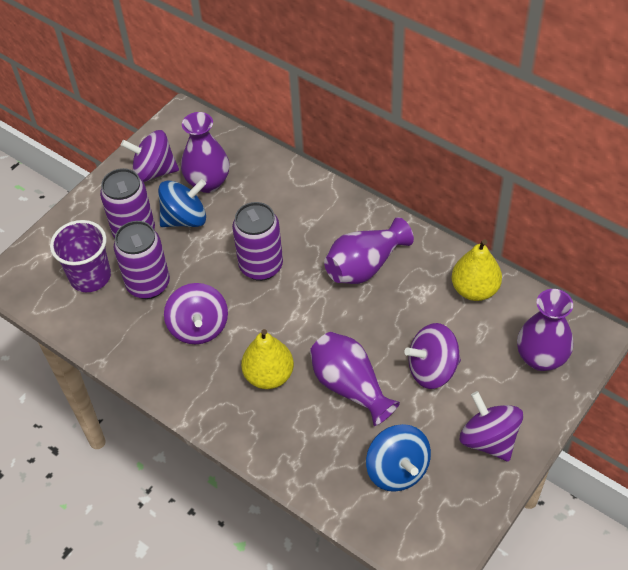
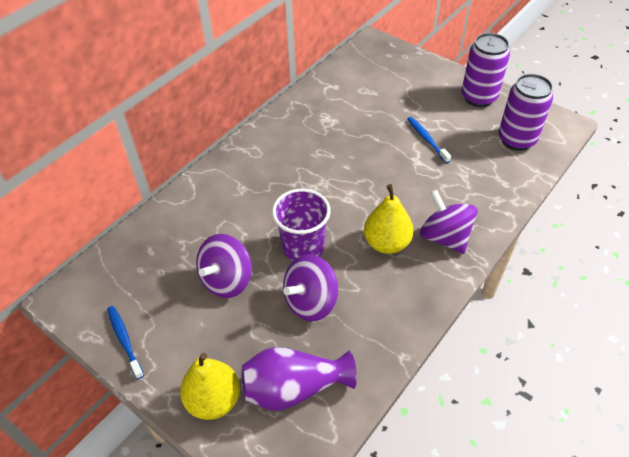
blue spinning top: [158,179,206,227] [366,424,431,492] = 2 -> none = 0
blue toothbrush: none = 0 -> [107,306,144,379] [407,117,451,163] = 2
purple can: [100,168,155,238] [114,221,170,299] [232,202,283,281] = 3 -> [462,33,510,107] [499,74,553,151] = 2
purple spinning top: [121,130,179,182] [164,283,228,344] [405,323,461,389] [460,391,523,462] = 4 -> [196,234,252,298] [283,254,338,321] [420,190,478,254] = 3
purple vase: [181,112,229,193] [310,332,400,426] [324,217,414,284] [517,289,573,371] = 4 -> [241,347,357,411] = 1

